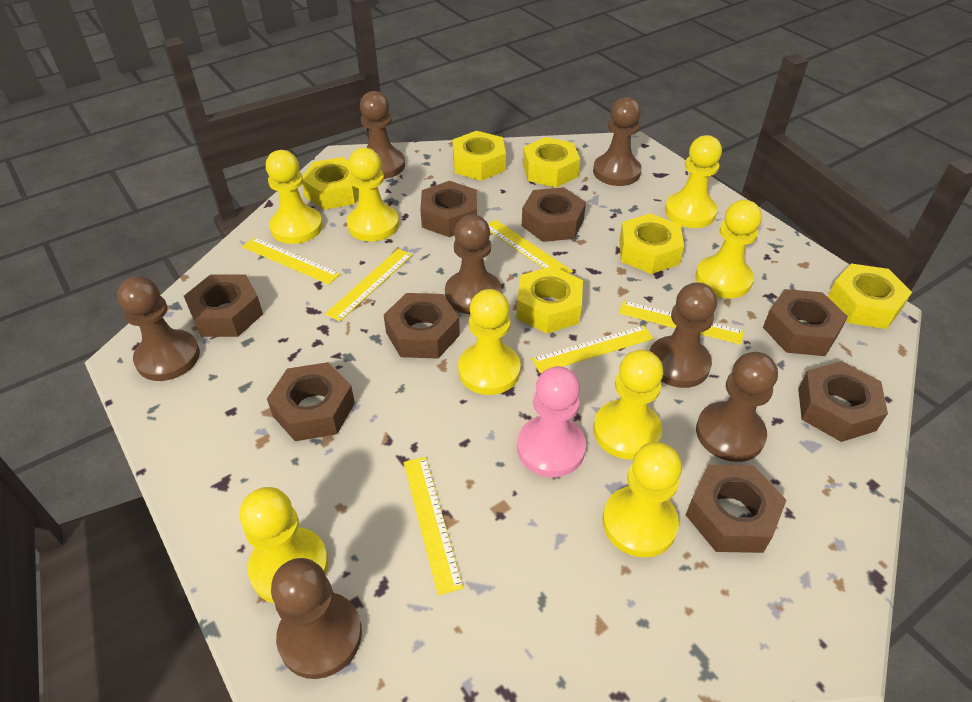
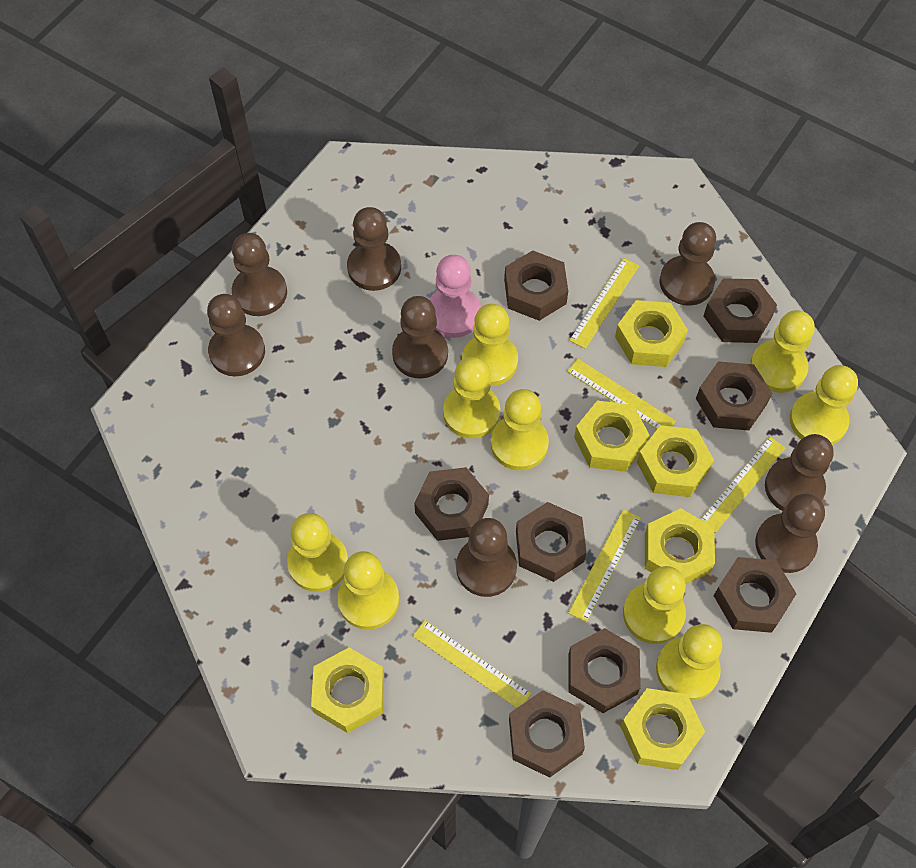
brown pawn: [117,276,200,381] [271,558,362,679] [360,91,405,179] [445,214,502,314] [593,97,641,186] [649,282,717,388] [696,352,778,462] = 7 -> [207,294,265,376] [232,233,287,316] [347,207,401,291] [392,296,448,379] [456,518,517,597] [660,222,716,306] [755,493,825,573] [765,434,834,511] = 8
yellow pawn: [240,487,328,604] [266,150,323,244] [347,148,399,241] [458,289,521,395] [593,350,663,460] [602,442,682,557] [665,135,722,228] [695,200,762,298] = 8 -> [287,513,348,592] [337,551,399,630] [443,357,500,439] [462,304,518,386] [491,389,549,470] [623,566,686,644] [656,624,722,701] [750,310,815,393] [790,365,858,445] = 9
yellow ruler: [242,237,340,284] [325,249,412,322] [404,457,463,595] [488,220,573,274] [532,325,654,373] [619,301,744,345] = 6 -> [413,620,532,708] [567,359,676,429] [568,509,641,622] [569,258,639,349] [700,437,786,533] = 5

